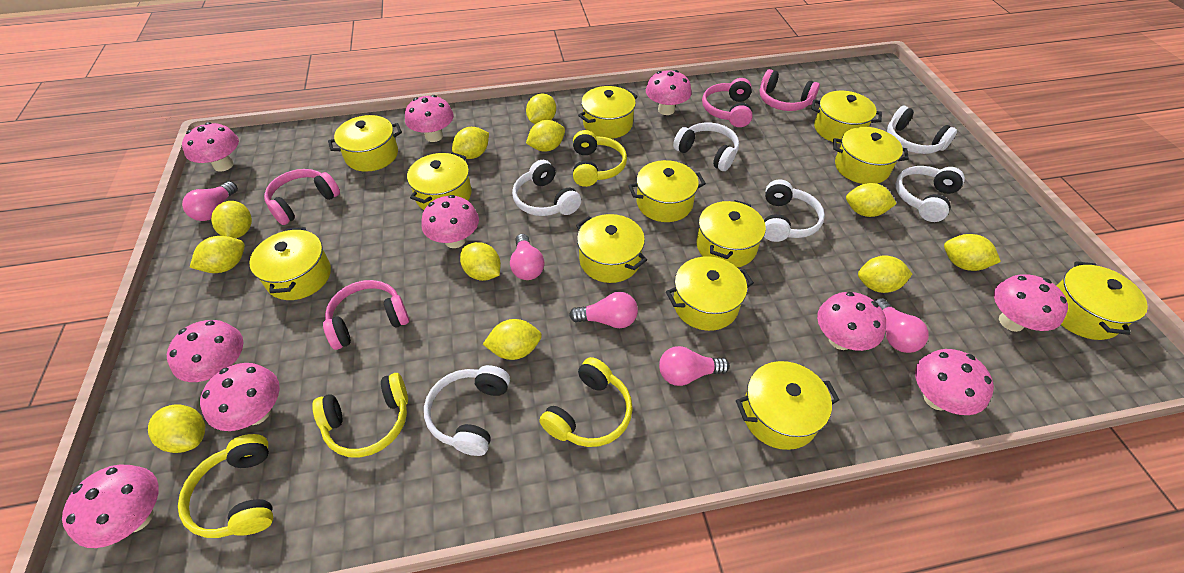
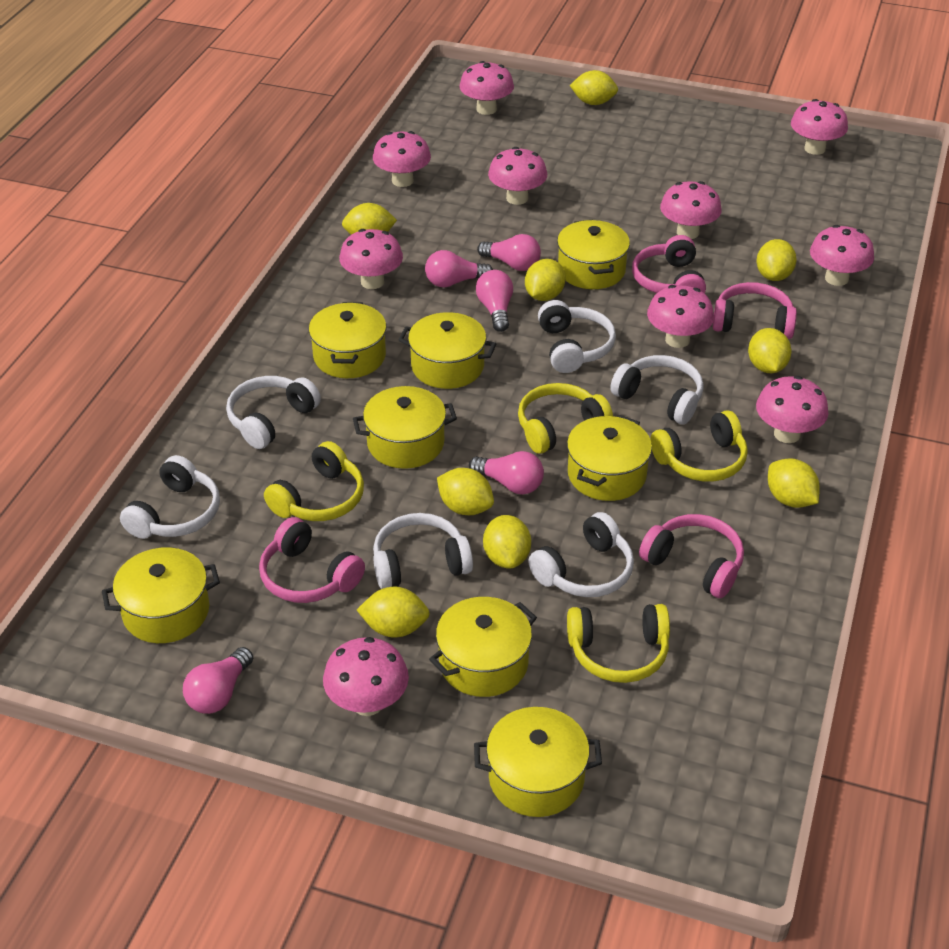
yellow lemon: [148,405,205,453] [190,236,245,273] [211,201,252,238] [452,127,489,159] [460,242,501,281] [483,319,542,360] [526,93,556,124] [526,120,565,152] [846,183,897,217] [858,255,912,293] [944,234,1001,271] = 11 -> [342,203,397,235] [357,587,430,638] [437,468,494,515] [483,515,531,568] [525,259,566,301] [570,70,618,105] [748,328,792,373] [756,239,797,281] [768,458,820,508] = 9
yellow pot: [249,227,331,300] [328,115,402,172] [407,152,472,210] [576,214,647,283] [578,86,638,139] [628,160,706,222] [666,256,754,331] [697,200,766,268] [736,361,839,450] [811,91,882,144] [833,127,909,184] [1056,261,1148,340] = 12 -> [102,547,220,643] [309,302,386,378] [353,386,457,469] [399,312,496,389] [429,597,537,697] [474,707,602,817] [557,219,630,289] [567,415,652,501] = 8

